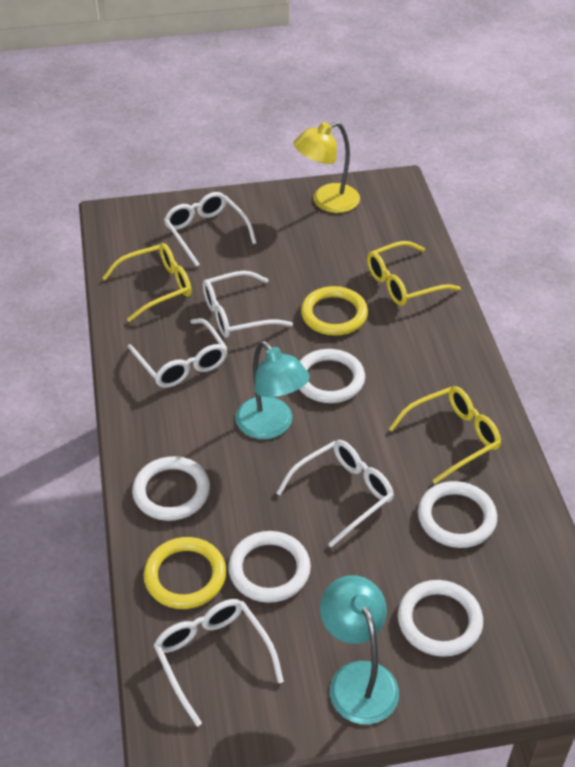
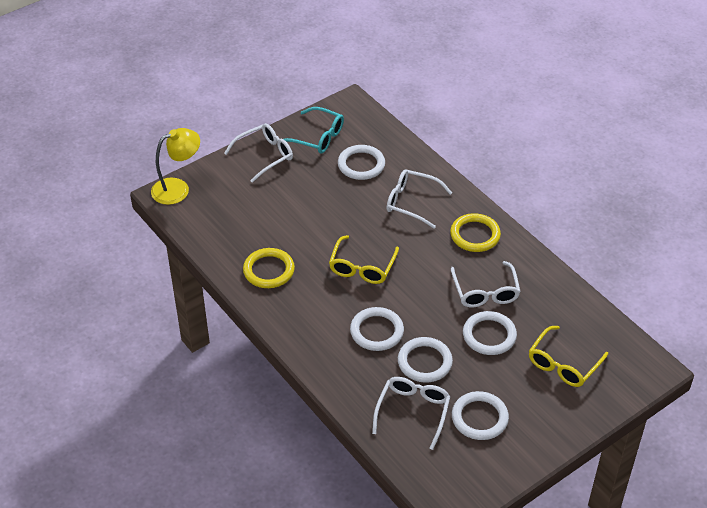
turquoise glasses: none = 0 -> [284,107,344,153] = 1
turquoise lamp: [235,341,310,439] [320,575,399,724] = 2 -> none = 0
white glasses: [127,318,228,388] [153,599,284,727] [164,192,256,267] [203,271,293,338] [276,440,394,548] = 5 -> [224,123,293,183] [372,377,451,450] [387,169,452,229] [451,261,521,308] = 4
yellow glasses: [102,243,192,322] [367,241,461,306] [389,386,501,484] = 3 -> [329,235,399,284] [529,326,608,387] = 2

